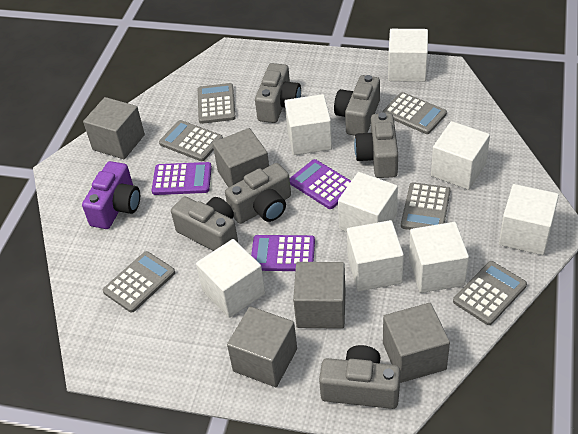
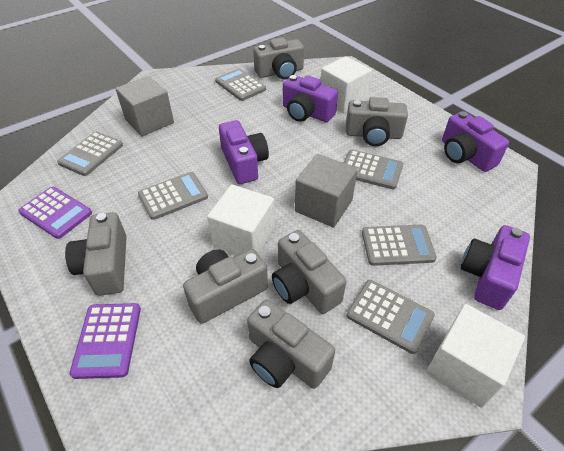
grey cube: [83,97,145,159] [212,128,269,188] [227,306,297,387] [293,262,345,329] [383,303,450,383] = 5 -> [116,76,174,136] [295,154,358,228] = 2
purple calculator: [152,162,212,195] [251,235,315,271] [290,159,351,209] = 3 -> [18,187,92,239] [70,303,141,379] = 2
purple camera: [82,161,140,229] = 1 -> [219,120,269,184] [283,75,338,122] [442,111,509,172] [460,225,530,310] = 4
white cube: [196,239,265,318] [284,94,332,155] [338,172,398,232] [347,220,404,291] [388,29,428,82] [409,222,469,293] [431,121,490,190] [499,184,559,255] = 8 -> [207,184,275,256] [321,56,372,114] [426,304,525,408] = 3

